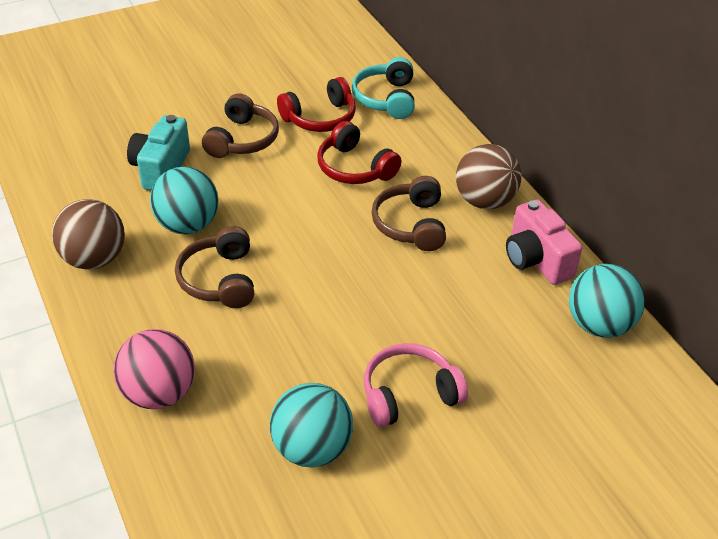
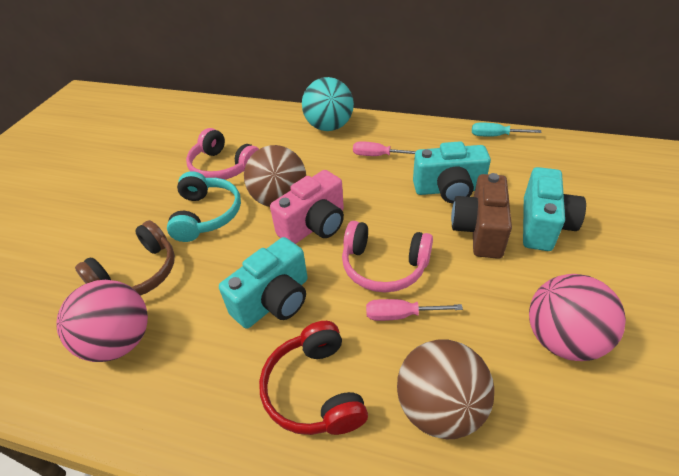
brown camera: none = 0 -> [451,173,512,259] = 1
brown headphones: [175,226,254,308] [202,93,279,158] [371,176,446,251] = 3 -> [75,220,175,295] = 1
pink ball: [113,329,195,409] = 1 -> [57,280,148,362] [529,274,626,361] = 2
pink headphones: [364,343,468,427] = 1 -> [186,128,259,180] [342,221,433,293] = 2
pink screwdriver: none = 0 -> [353,141,416,156] [366,299,463,321] = 2
red headphones: [277,77,356,132] [317,121,402,184] = 2 -> [259,321,368,435] = 1
turquoise ball: [150,167,219,234] [270,383,353,467] [569,264,645,338] = 3 -> [302,77,354,131] = 1
turquoise camera: [127,115,190,191] = 1 -> [219,237,308,329] [413,141,491,203] [523,167,586,251] = 3
turquoise screwdriver: none = 0 -> [472,122,542,136] = 1

